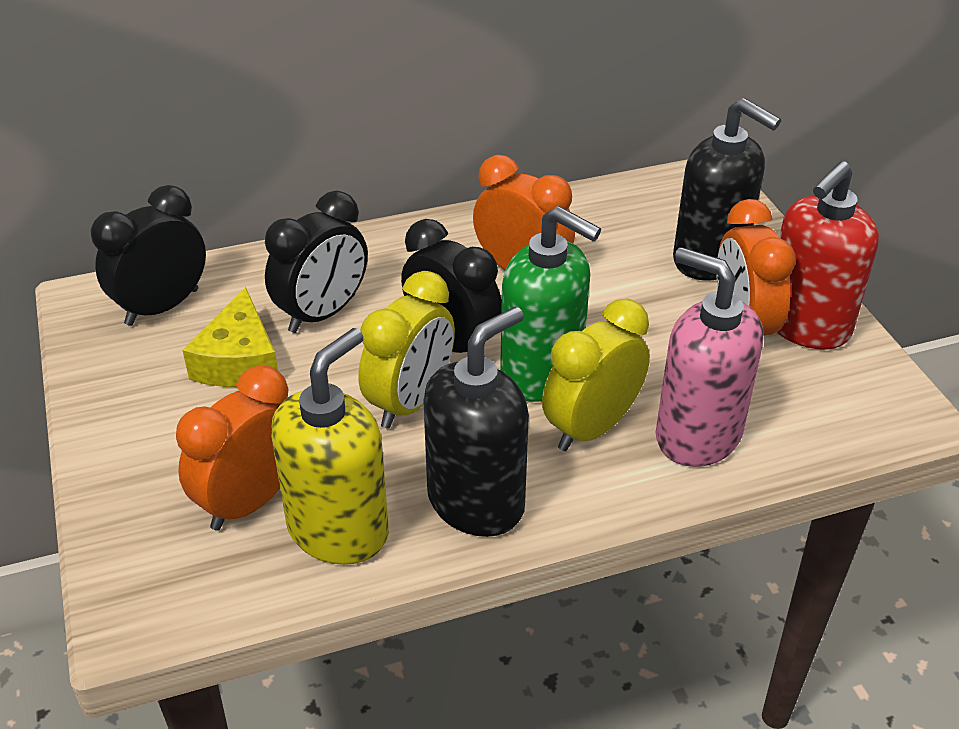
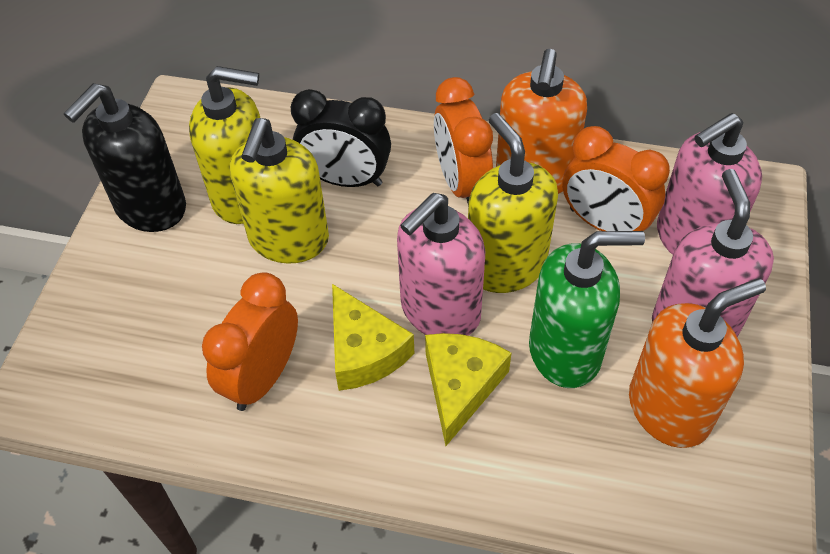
black clock: [91,185,206,326] [265,191,368,333] [401,219,502,357] = 3 -> [291,89,391,187] = 1
black soap dispenser: [423,307,529,537] [673,98,781,281] = 2 -> [64,83,186,232] = 1
orange soap dispenser: none = 0 -> [496,49,587,194] [629,278,766,448] = 2
pink soap dispenser: [656,247,763,467] = 1 -> [397,193,485,336] [652,169,774,337] [657,113,762,255] = 3
red soap dispenser: [776,161,879,350] = 1 -> none = 0
yellow cheese: [182,287,278,387] = 1 -> [332,284,414,391] [425,333,511,446] = 2
yellow clock: [358,271,455,429] [542,298,650,451] = 2 -> none = 0
yellow soap dispenser: [271,328,389,565] = 1 -> [189,66,260,224] [230,118,329,264] [468,113,558,293] = 3

